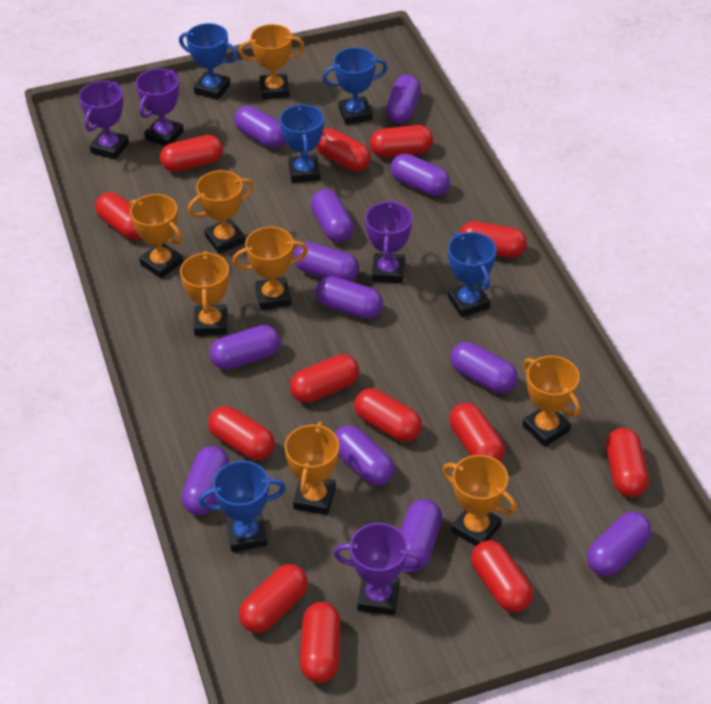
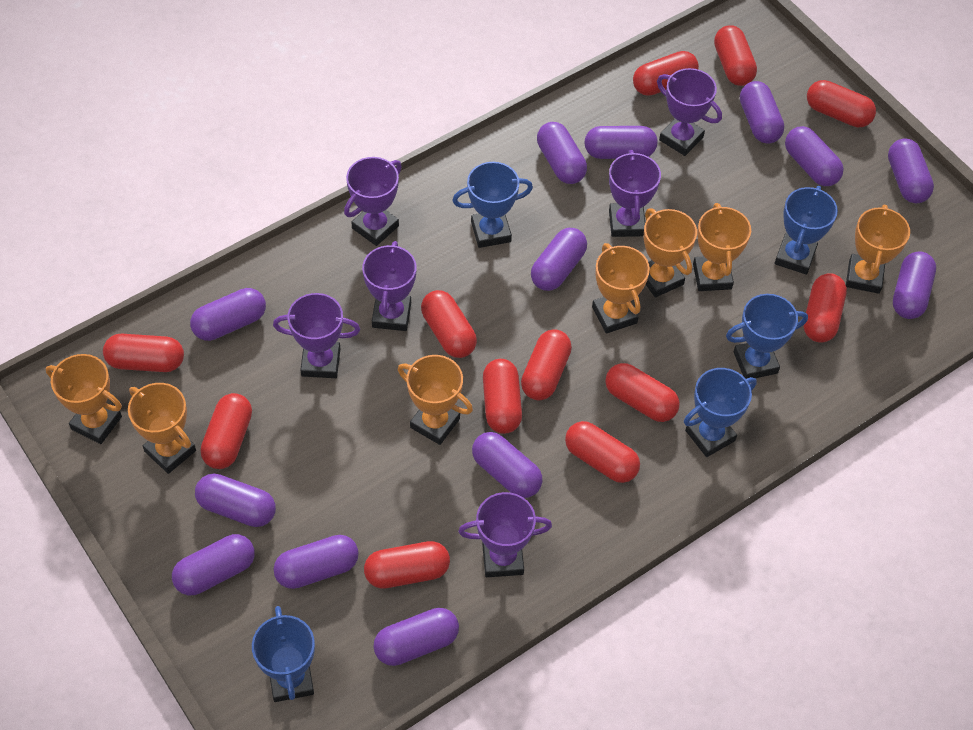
orange trophy: [130,194,183,278] [180,251,229,336] [188,170,253,254] [233,227,308,310] [239,24,305,99] [285,422,339,515] [443,455,517,546] [522,356,581,447] = 8 -> [46,354,122,444] [128,383,196,474] [398,355,473,445] [592,243,650,334] [644,208,697,297] [693,203,751,291] [846,205,910,294] = 7
purple capsule: [182,446,229,516] [209,325,280,370] [234,106,286,148] [294,242,359,281] [311,189,354,243] [316,276,383,319] [334,425,395,486] [386,75,421,123] [391,153,450,196] [401,499,442,570] [450,342,518,393] [587,512,652,576] = 12 -> [172,534,255,595] [190,288,266,341] [195,474,276,527] [273,535,359,589] [373,608,459,666] [472,432,542,498] [531,228,587,291] [537,122,587,184] [584,126,657,159] [740,81,784,144] [785,126,844,186] [888,139,934,203] [893,252,936,319] = 13
purple trophy: [79,81,129,160] [136,69,184,146] [334,523,424,615] [365,200,413,283] = 4 -> [273,293,360,378] [344,157,402,246] [362,241,417,331] [458,492,552,577] [609,150,661,237] [657,68,722,156] = 6
red capsule: [95,192,141,240] [160,135,223,172] [208,406,275,460] [239,564,308,633] [290,354,359,403] [300,602,341,683] [316,128,371,172] [354,388,422,442] [370,125,433,157] [449,403,505,461] [459,221,527,258] [471,541,533,612] [606,428,649,497] = 13 -> [103,334,184,372] [200,393,252,469] [364,541,450,589] [421,290,477,358] [483,359,522,434] [521,329,572,400] [565,421,640,483] [605,363,680,422] [633,51,699,96] [714,25,757,86] [804,273,847,343] [807,80,876,127] = 12

